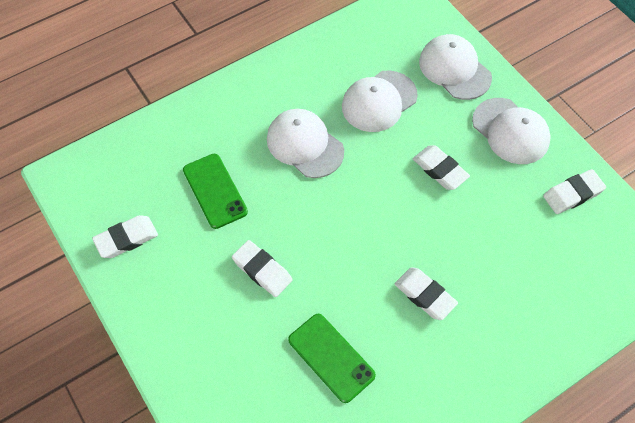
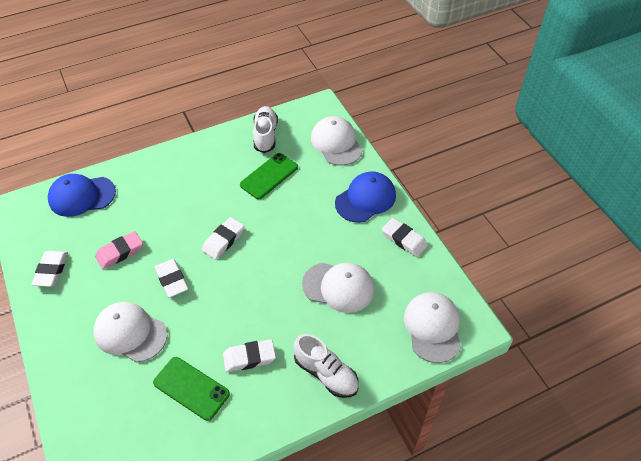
blue cap: none = 0 -> [48,174,116,217] [335,171,396,223] = 2
pink eraser: none = 0 -> [95,231,143,269] = 1
white shoe: none = 0 -> [253,106,278,153] [294,334,359,398] = 2

